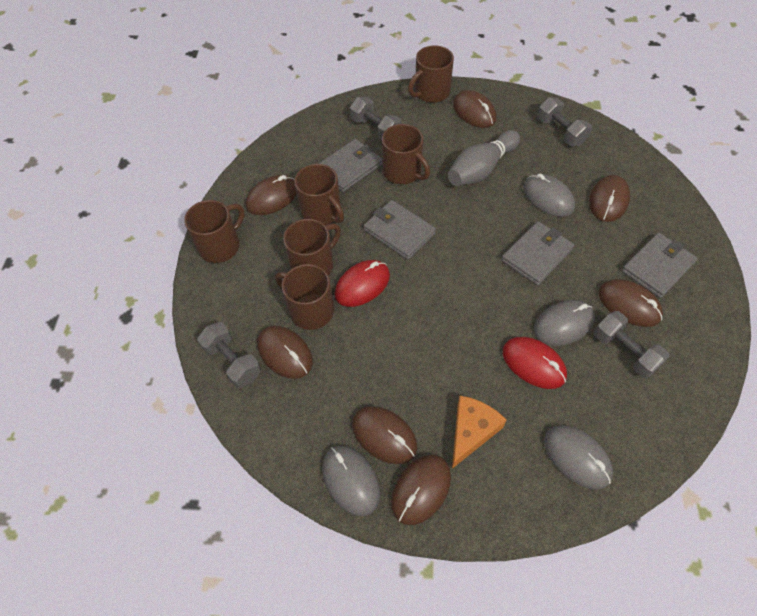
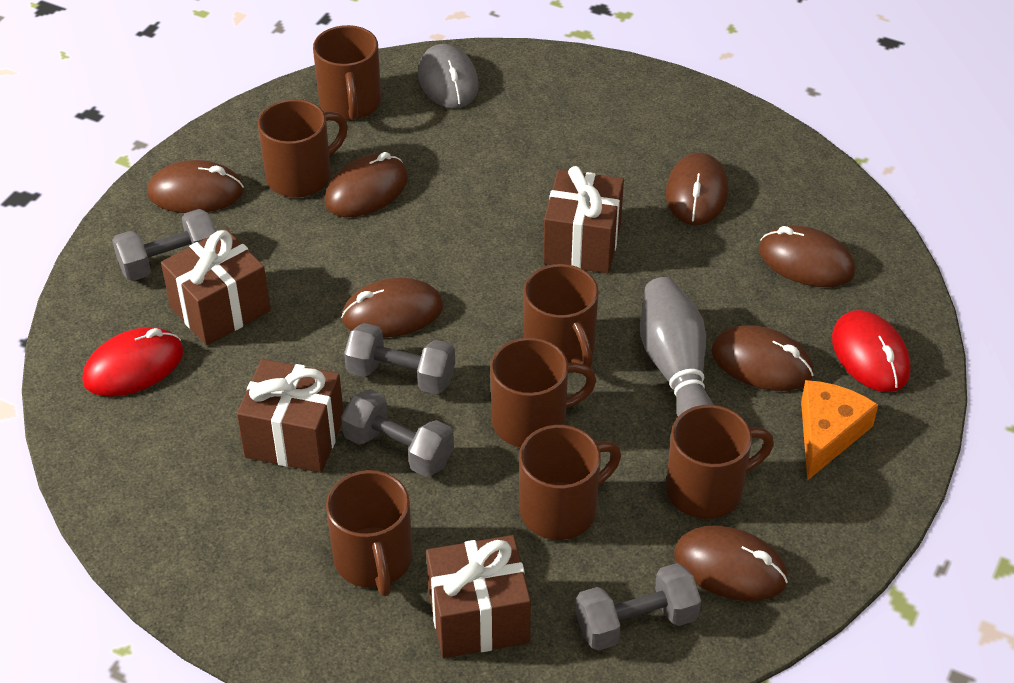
brown gift: none = 0 -> [161,229,270,346] [237,359,344,473] [426,535,531,658] [543,166,624,273] = 4
brown mug: [184,200,244,263] [275,264,334,330] [283,219,341,275] [294,164,344,225] [382,124,430,184] [408,45,454,103] = 6 -> [258,99,348,198] [313,25,381,120] [326,470,412,596] [490,337,597,447] [519,425,621,540] [523,264,599,368] [666,405,774,519] = 7
grey mouse: [322,446,380,516] [523,174,575,217] [534,300,595,346] [544,425,613,489] = 4 -> [418,44,479,108] = 1
grey wallet: [318,139,383,192] [364,200,436,260] [501,221,574,286] [622,233,698,298] = 4 -> none = 0

